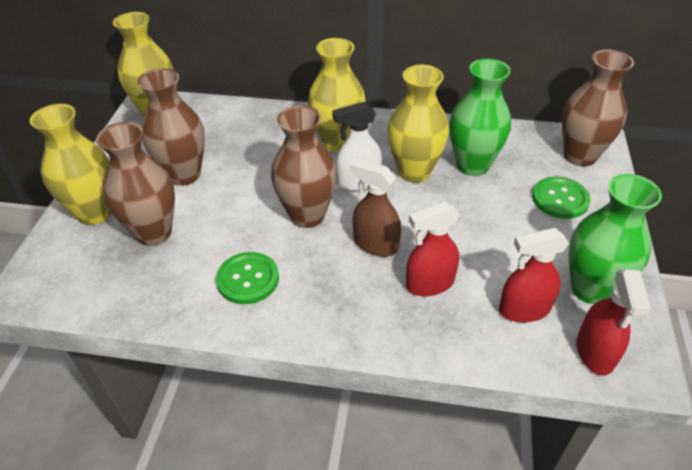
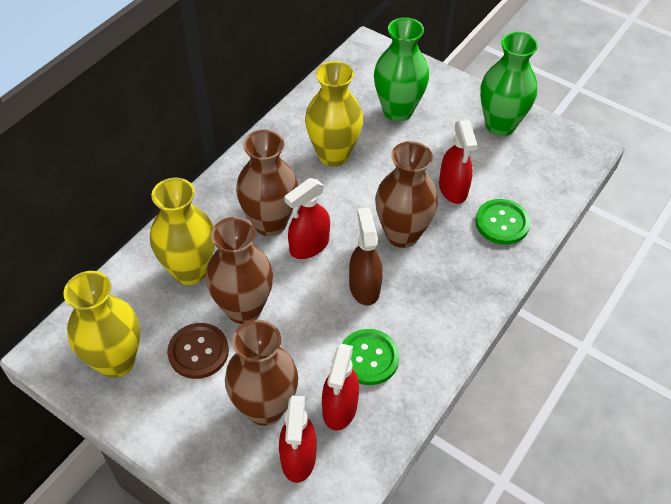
brown button: none = 0 -> [167,323,229,379] = 1
red spray bottle: [406,201,460,296] [499,228,569,323] [576,269,651,376] = 3 -> [279,396,316,483] [284,178,330,259] [322,344,359,430] [439,120,477,204] = 4
white spray bottle: [332,102,382,191] = 1 -> none = 0
yellow vase: [30,104,112,225] [113,12,174,117] [308,38,366,152] [388,65,449,183] = 4 -> [63,271,140,378] [150,178,215,285] [305,61,363,166] = 3

